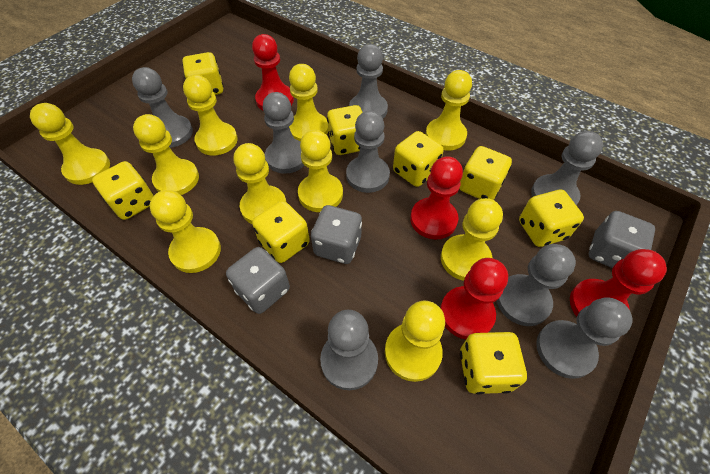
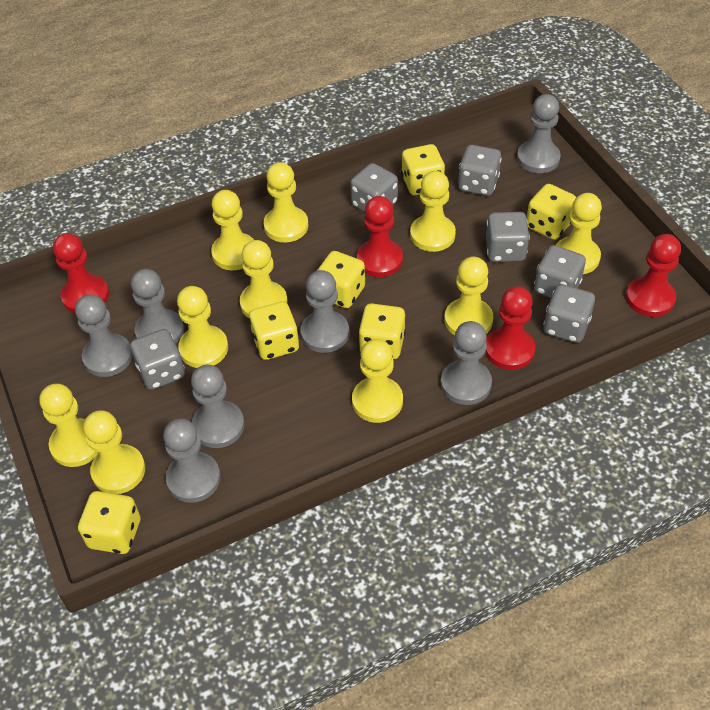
grey dice: [226,247,290,314] [311,205,362,264] [589,211,655,268] = 3 -> [130,329,185,390] [350,163,398,212] [458,145,502,196] [486,212,530,262] [534,245,586,298] [543,284,595,343] = 6
grey pawn: [132,67,193,148] [263,92,304,174] [320,310,378,390] [346,111,390,193] [349,44,388,118] [497,244,576,326] [531,131,603,205] [536,297,633,379] = 8 -> [75,295,133,377] [131,269,184,344] [163,418,221,503] [191,365,244,448] [300,270,349,353] [441,321,492,405] [517,94,561,173] = 7
yellow dice: [92,161,154,220] [182,52,224,95] [252,201,310,263] [327,105,363,155] [393,131,444,187] [459,146,512,200] [460,332,527,394] [519,190,584,247] = 8 -> [78,491,140,554] [249,301,299,360] [317,251,365,308] [358,303,406,359] [401,144,445,195] [527,184,576,240] = 6

